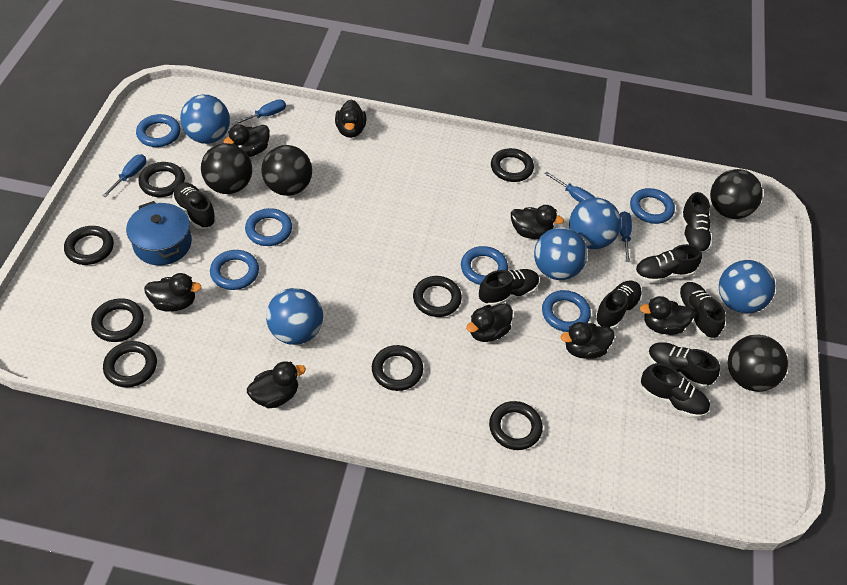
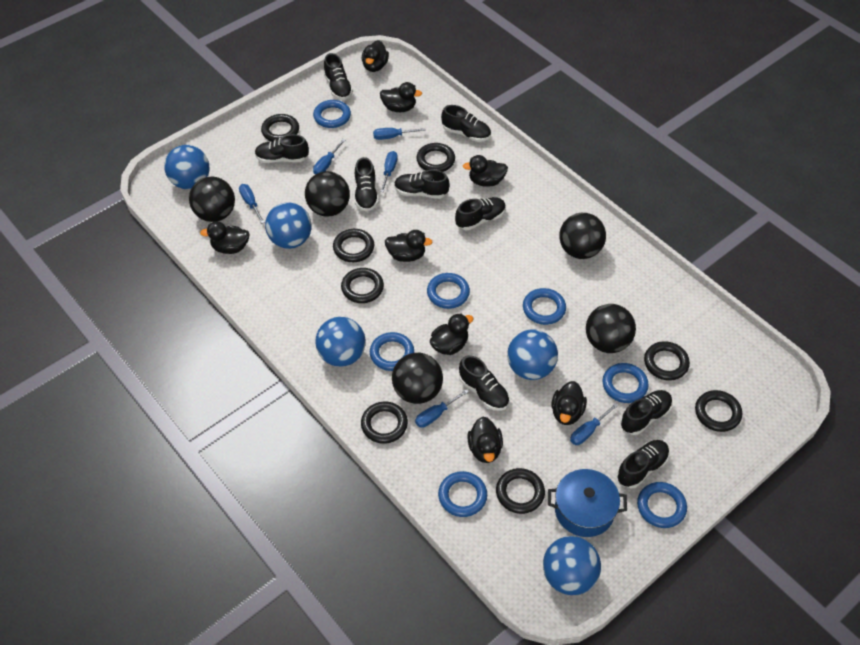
black ball: [201,143,252,194] [261,145,312,196] [710,169,763,219] [728,335,788,392] = 4 -> [189,177,235,222] [305,171,350,217] [392,353,443,404] [559,213,606,259] [586,304,636,353] = 5
black shoe: [172,182,216,229] [479,269,539,306] [595,281,642,329] [635,244,702,283] [641,363,710,418] [648,342,720,388] [677,282,726,339] [681,192,712,254] = 8 -> [255,134,309,163] [324,53,353,100] [355,157,379,212] [394,170,449,199] [441,105,491,142] [455,197,506,230] [459,355,510,411] [617,440,669,489] [620,390,672,435] = 9
blue ring: [136,114,180,147] [210,250,259,290] [245,208,292,246] [461,246,508,285] [542,290,591,332] [630,188,675,224] = 6 -> [313,100,351,128] [370,332,414,371] [427,273,470,309] [438,471,487,517] [523,288,566,325] [603,363,649,403] [637,482,687,528] = 7
blue screwdriver: [102,154,146,197] [232,99,286,126] [544,172,595,202] [619,211,632,262] = 4 -> [239,184,265,224] [313,139,345,175] [373,128,426,140] [380,151,398,192] [415,389,469,428] [570,403,618,445] = 6

